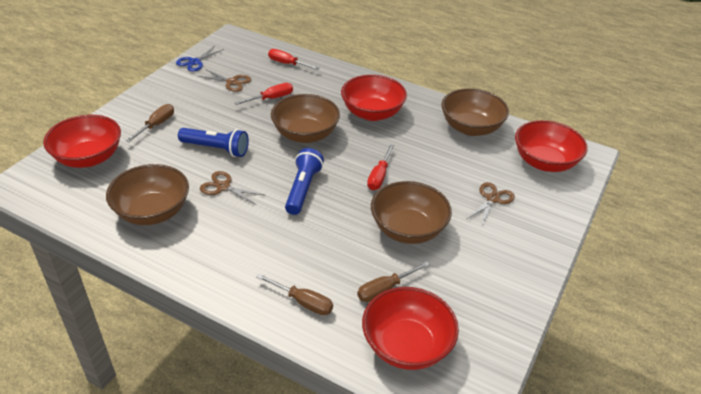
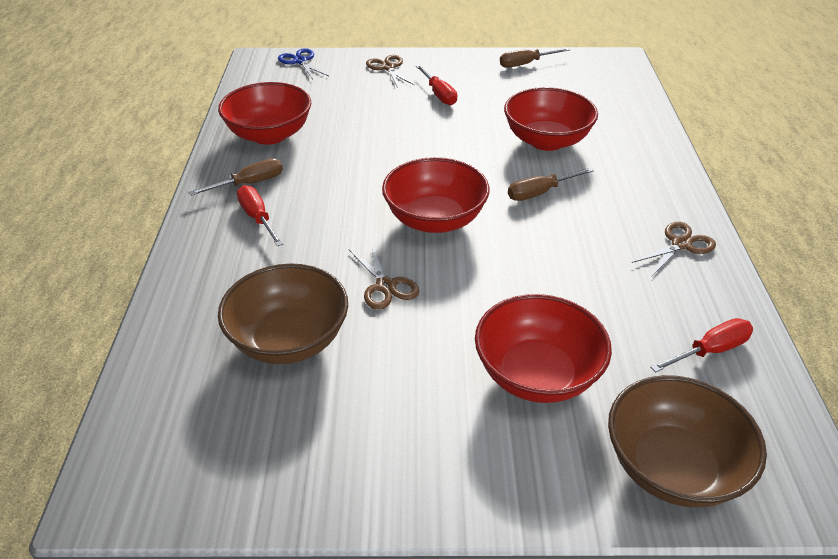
blue flashlight: [178,128,249,157] [285,148,324,215] = 2 -> none = 0
brown bowl: [106,164,189,225] [271,94,340,143] [371,181,452,244] [441,88,509,136] = 4 -> [218,263,348,364] [608,375,767,508] = 2

